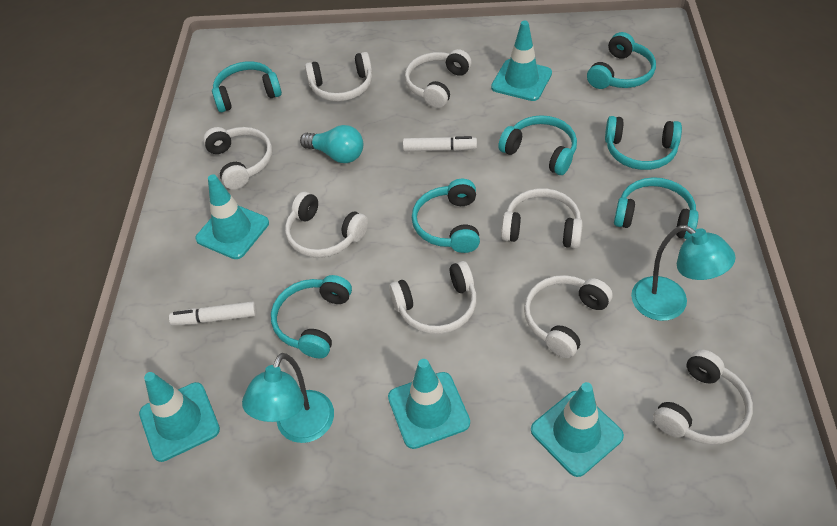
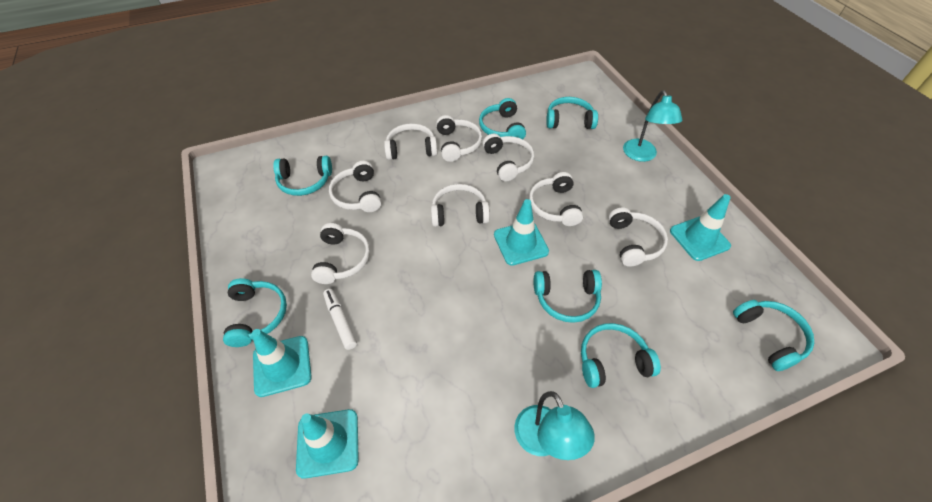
turquoise light bulb: [300,125,363,163] = 1 -> none = 0
turquoise traffic cone: [139,372,220,462] [195,175,269,259] [388,359,470,449] [491,21,552,101] [531,382,624,477] = 5 -> [252,329,312,397] [296,409,359,479] [494,199,549,266] [670,194,731,261] = 4
white marker: [169,301,257,325] [403,136,477,151] = 2 -> [323,289,357,350] = 1

